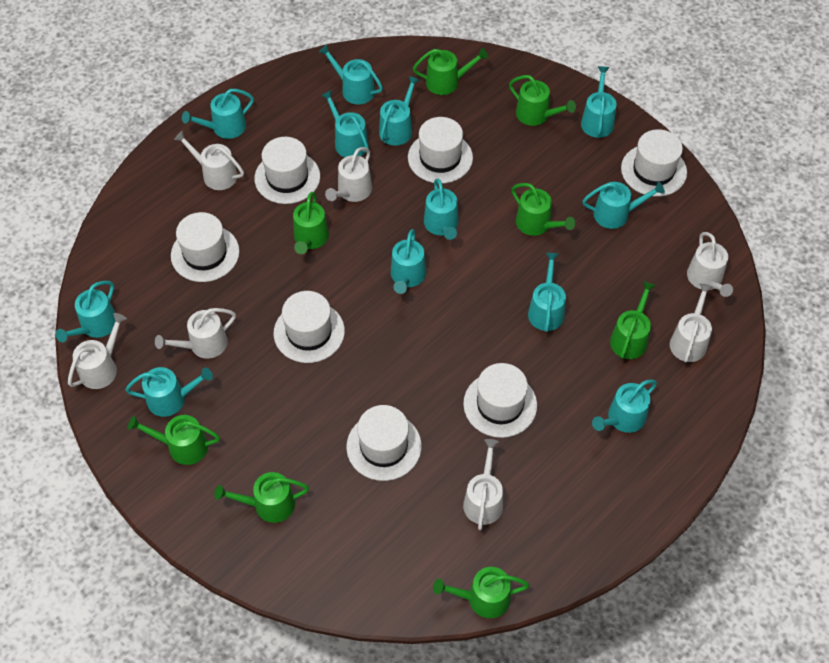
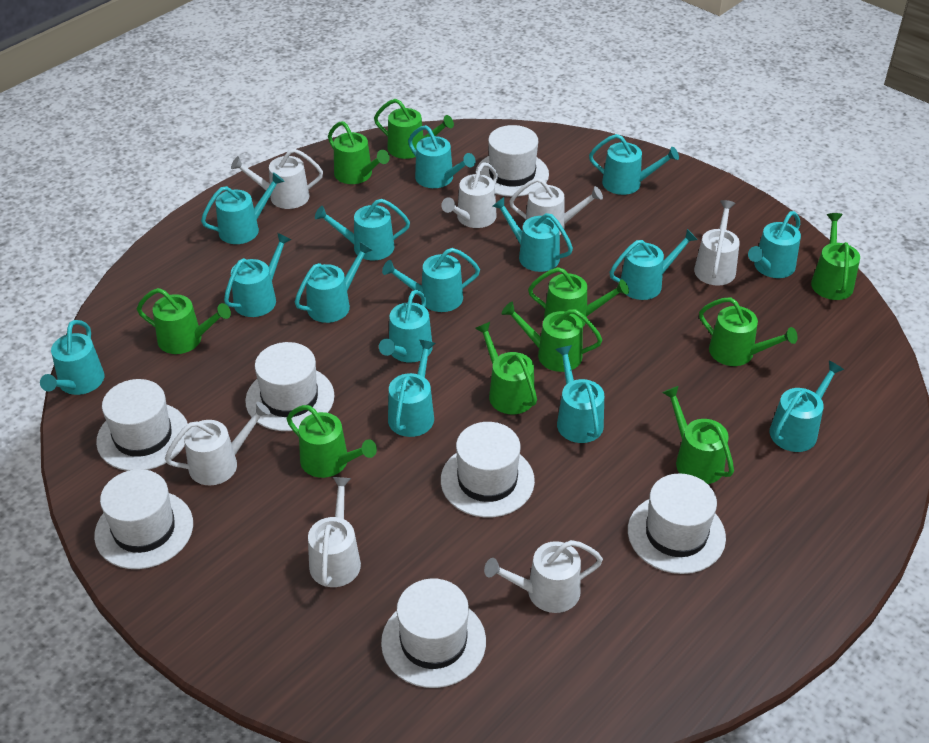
green watering can: [128,415,220,465] [214,472,309,523] [293,192,329,254] [413,48,488,95] [433,567,530,618] [509,75,576,126] [511,183,575,236] [610,281,656,359] = 8 -> [137,288,231,354] [287,405,377,478] [328,121,390,184] [374,99,454,159] [475,322,537,414] [502,302,602,372] [528,267,629,326] [662,386,734,484] [699,297,798,366] [811,213,860,300] = 10
turquoise watering can: [55,281,115,342] [125,367,213,417] [182,89,254,139] [319,44,383,104] [321,90,369,157] [379,76,419,146] [391,229,426,294] [424,179,458,240] [528,253,566,332] [581,66,617,138] [582,182,665,229] [592,379,657,433] = 12 -> [40,320,104,395] [201,172,285,244] [224,233,291,317] [295,242,372,323] [315,199,410,261] [379,290,433,362] [382,248,480,312] [388,340,436,437] [408,125,476,188] [493,197,573,272] [555,345,604,443] [589,134,679,195] [610,229,698,300] [748,211,801,278] [770,361,844,452] = 15

